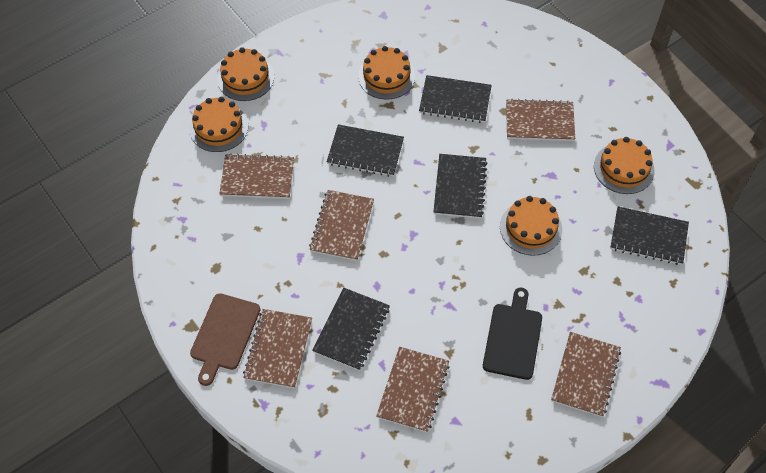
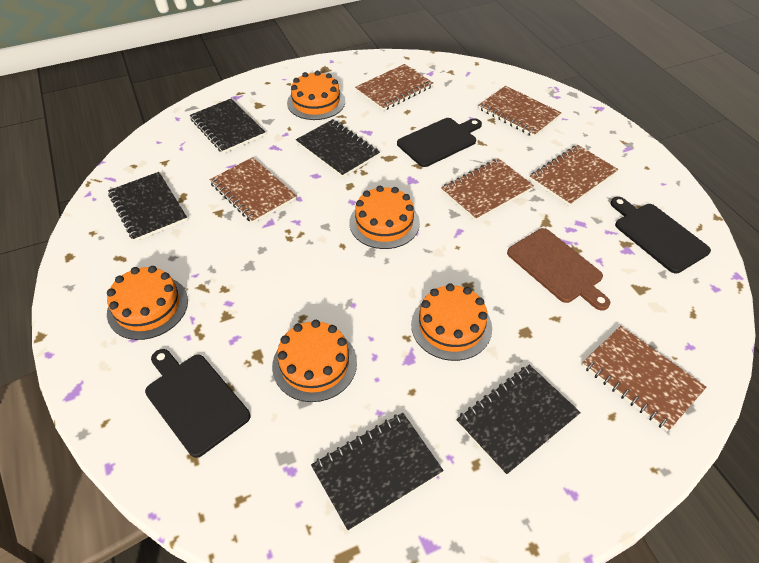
black cutting board: [483,288,542,380] = 1 -> [145,349,250,458] [397,118,482,167] [610,197,711,273] = 3

